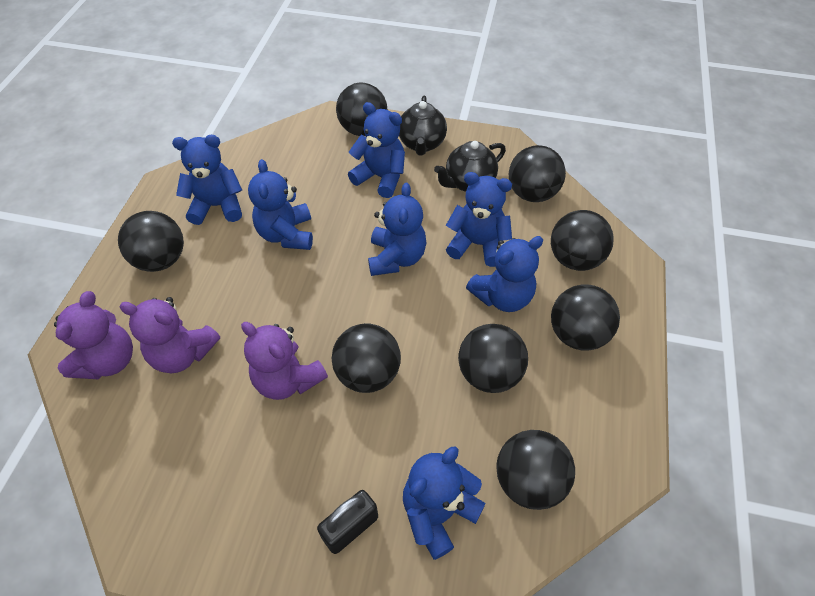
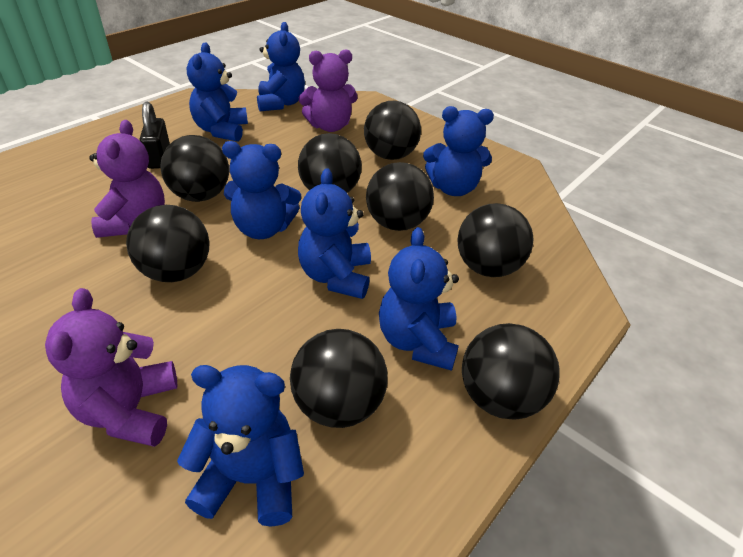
black teapot: [399,95,447,156] [434,141,506,192] = 2 -> none = 0

